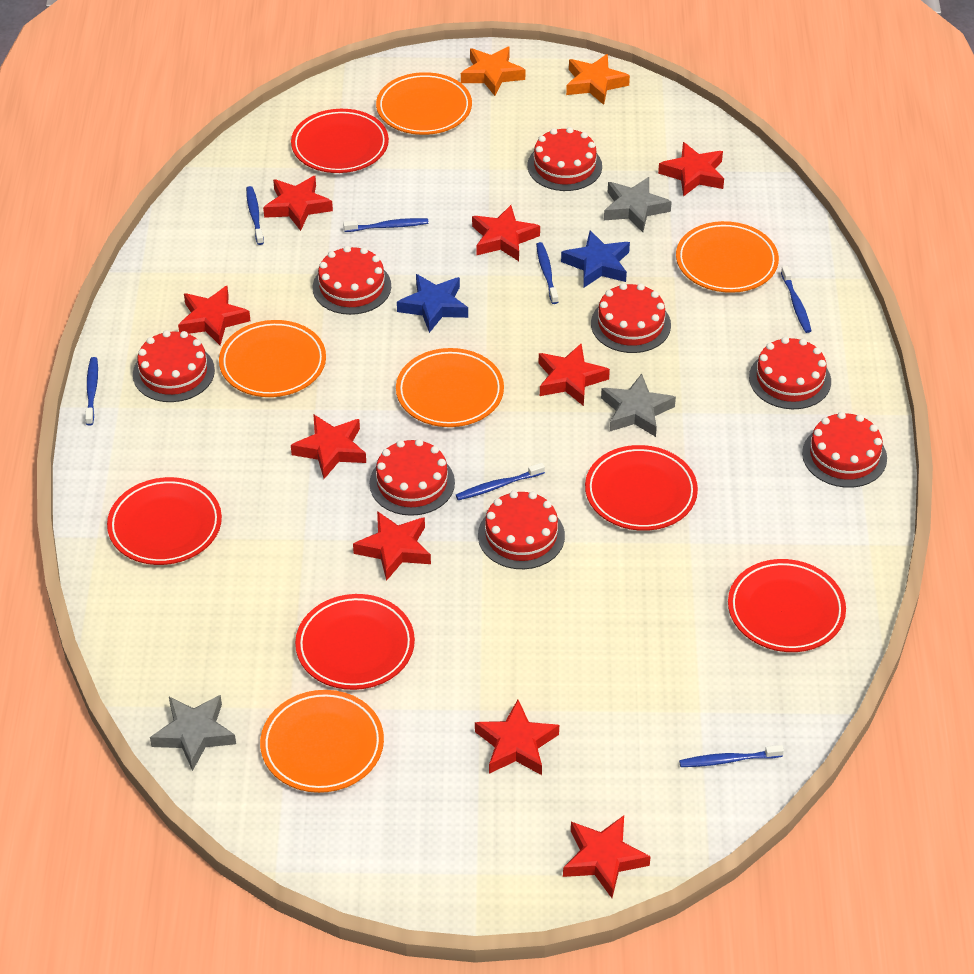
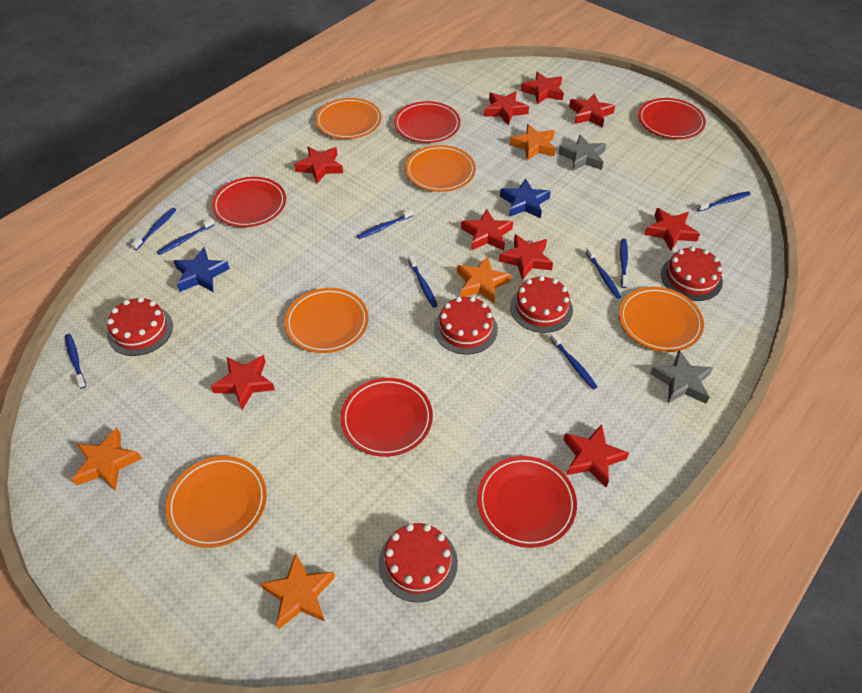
blue toothbrush: [85,357,98,425] [246,186,264,245] [343,218,429,232] [456,463,545,500] [536,242,558,304] [679,745,784,767] [781,266,811,333] = 7 -> [65,334,86,389] [131,208,176,250] [157,218,215,255] [357,209,414,239] [408,256,438,308] [550,333,598,390] [585,247,621,299] [620,239,628,288] [697,191,751,212] = 9
grey star: [150,695,236,771] [601,374,676,437] [604,177,672,232] = 3 -> [558,135,606,171] [650,350,714,404] = 2
orange star: [461,46,525,96] [566,54,630,105] = 2 -> [71,428,142,491] [261,553,335,629] [457,256,511,303] [510,124,556,161] = 4
red cake: [133,330,215,402] [313,246,391,315] [370,439,455,516] [478,491,565,569] [527,127,602,191] [591,283,671,353] [749,337,831,409] [802,412,887,488] = 8 -> [107,297,173,356] [379,523,458,603] [434,296,498,355] [510,276,573,333] [661,246,723,301] = 5

